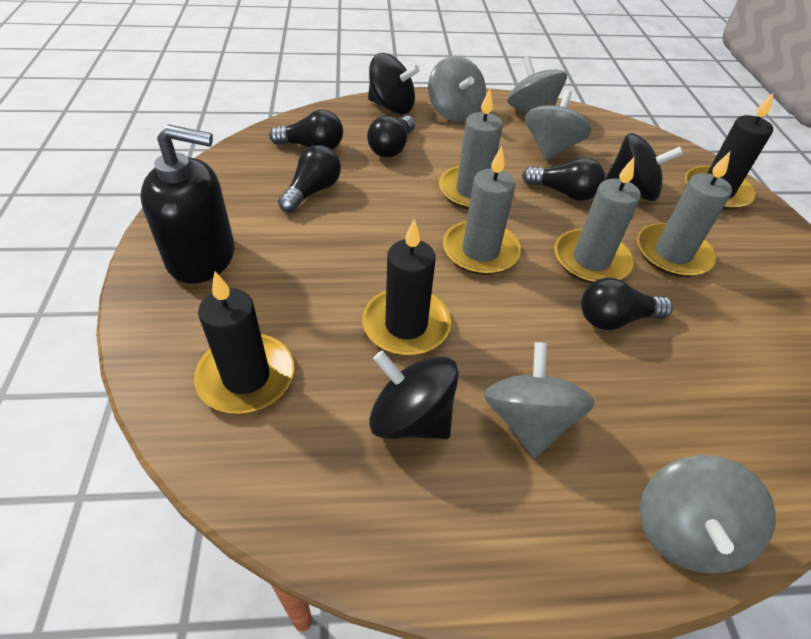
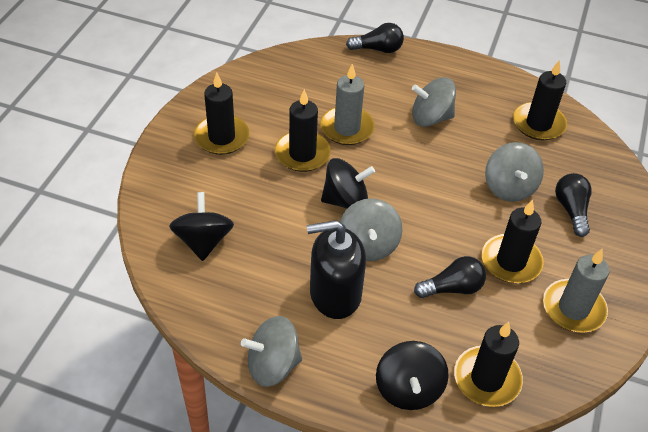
black candle: [194,271,294,414] [362,219,451,356] [685,92,774,210] = 3 -> [194,73,249,155] [275,89,331,172] [454,322,523,407] [482,200,544,283] [513,60,567,140] = 5
black light bulb: [269,110,343,150] [278,145,341,213] [367,116,415,158] [522,157,605,201] [581,278,673,330] = 5 -> [346,23,404,53] [414,256,486,298] [555,173,592,237] = 3
grey candle: [439,89,503,209] [443,146,521,275] [554,157,641,284] [637,152,732,277] = 4 -> [320,64,375,145] [543,249,610,333] = 2
grey spinning top: [428,56,486,122] [484,342,595,458] [507,56,567,112] [525,90,591,161] [640,455,776,574] = 5 -> [241,316,302,387] [340,198,403,261] [412,77,456,127] [485,142,544,202] = 4

